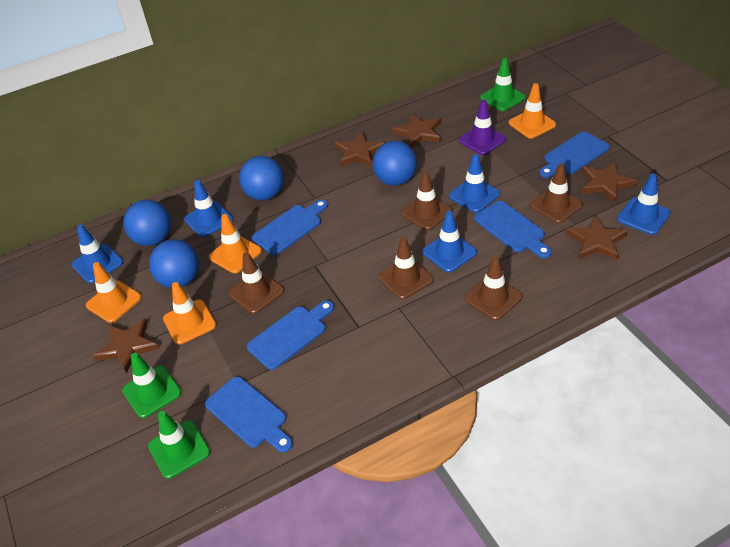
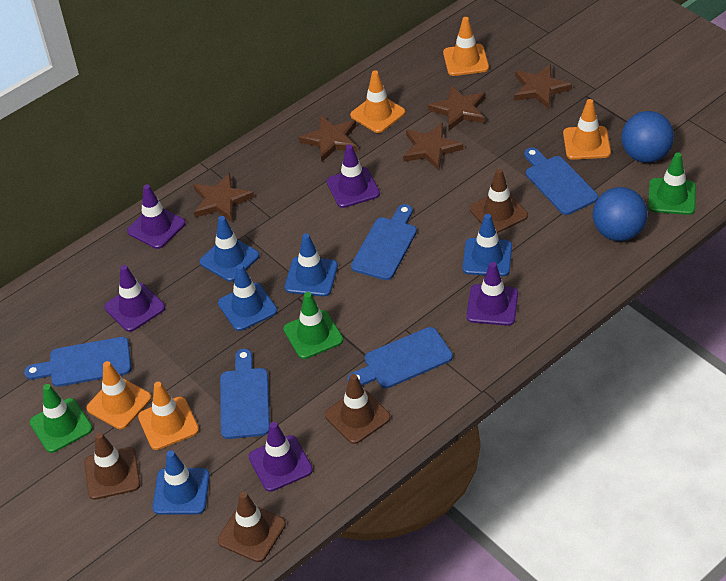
blue ball: [123,200,171,246] [149,239,199,288] [239,156,284,201] [373,141,417,186] = 4 -> [593,187,647,241] [622,111,674,163] = 2
brown traffic cone: [229,252,284,314] [378,237,434,299] [401,171,453,230] [464,256,523,320] [530,163,583,223] = 5 -> [84,432,140,500] [217,492,286,562] [325,374,391,444] [470,168,528,233] = 4
orange traffic cone: [86,262,142,323] [163,282,216,345] [209,214,262,274] [509,83,556,139] = 4 -> [87,361,151,429] [138,382,199,450] [350,70,406,133] [443,17,489,76] [563,99,611,160] = 5
purple traffic cone: [459,99,506,155] = 1 -> [105,265,165,332] [127,184,186,249] [249,422,313,492] [327,144,380,208] [466,262,518,326] = 5

